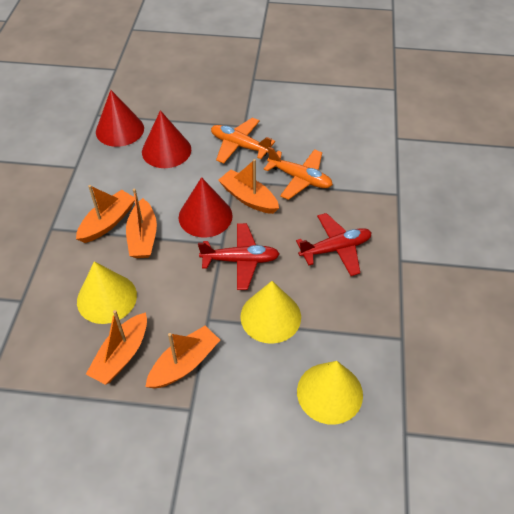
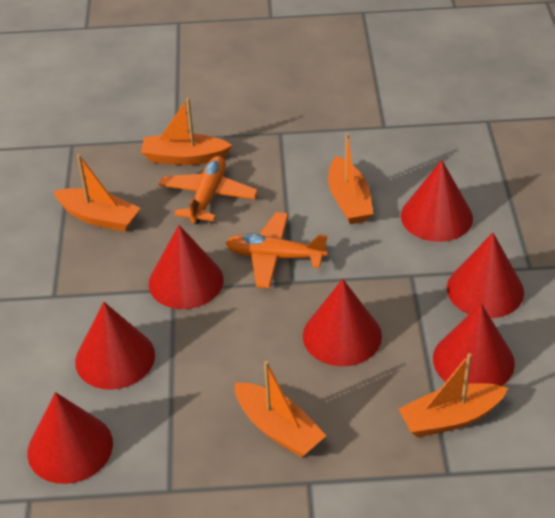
red cone: [96,90,144,147] [142,110,191,168] [179,177,233,238] = 3 -> [27,392,113,484] [75,302,155,390] [149,225,223,309] [303,279,382,366] [401,160,473,242] [433,303,515,386] [447,233,524,318] = 7
red plane: [198,223,279,290] [296,213,371,276] = 2 -> none = 0
yellow cone: [77,262,137,324] [240,281,301,344] [297,361,363,425] = 3 -> none = 0

